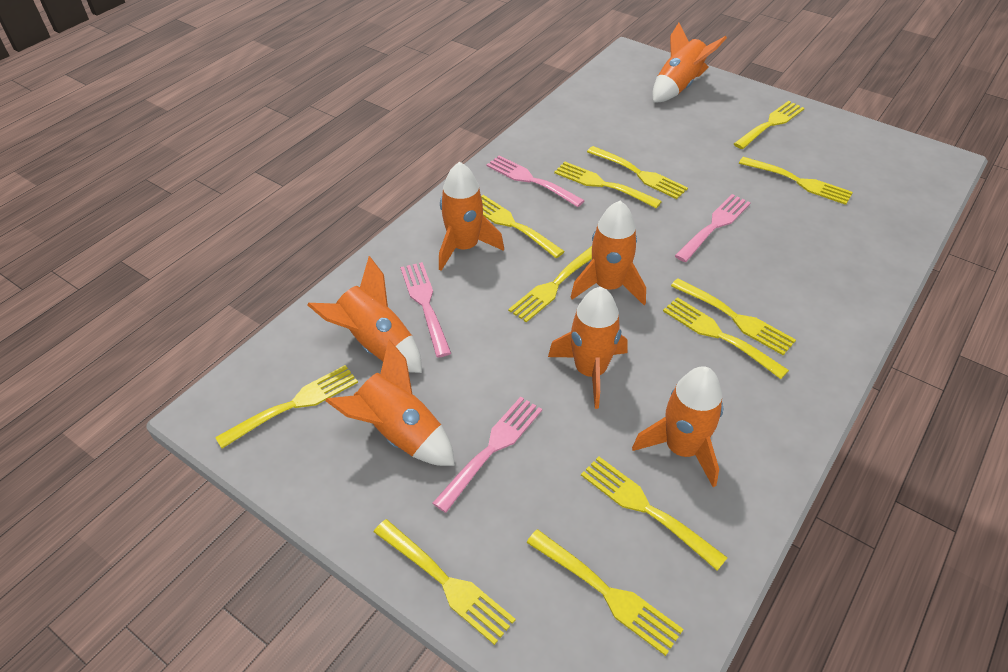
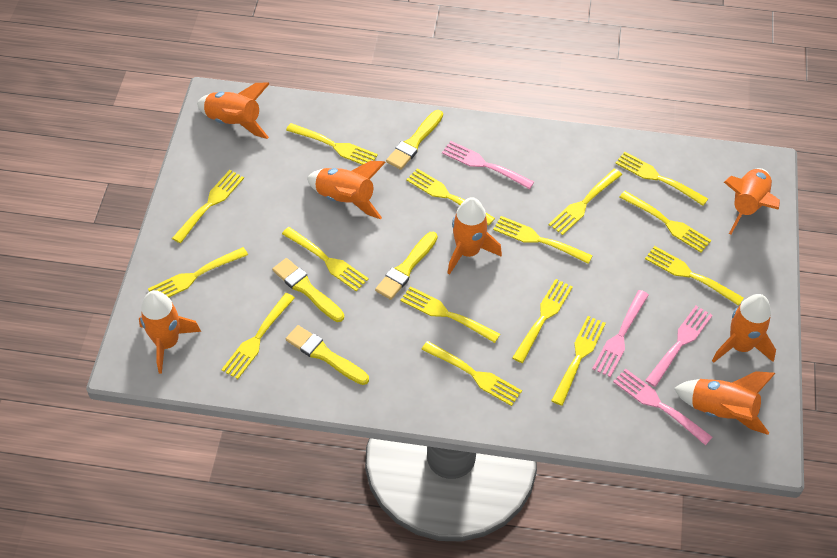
yellow brush: none = 0 -> [272,258,344,322] [286,325,369,385] [375,232,438,300] [386,110,443,170] = 4
yellow fork: [215,365,358,449] [374,519,516,645] [481,195,565,258] [508,246,592,322] [526,529,683,656] [554,162,662,209] [581,456,728,571] [587,146,688,199] [663,297,789,379] [671,278,796,355] [734,101,805,149] [739,157,853,205] = 12 -> [148,247,248,297] [172,170,244,243] [221,293,295,379] [282,227,369,291] [286,123,378,165] [400,286,500,343] [406,168,495,225] [421,341,522,406] [493,216,593,264] [512,279,573,363] [548,169,622,235] [551,316,606,406] [615,152,708,206] [619,191,711,252] [645,246,744,306] = 15

